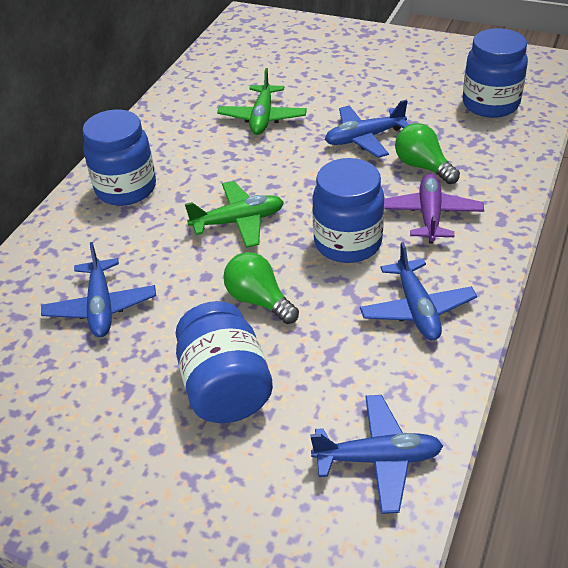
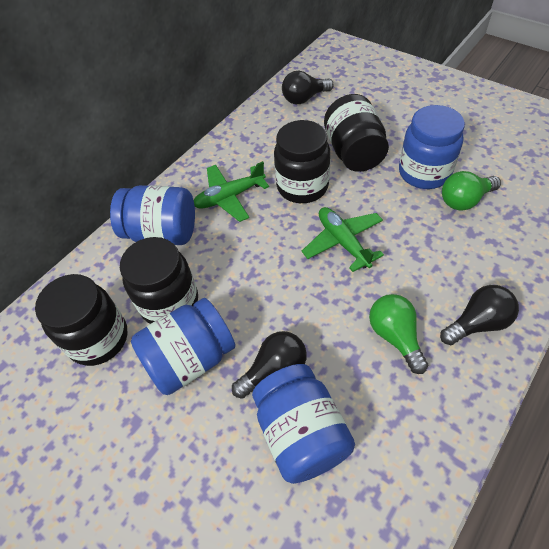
black jar: none = 0 -> [35,274,128,366] [120,237,198,324] [274,120,330,203] [324,94,389,172] = 4
black light bulb: none = 0 -> [232,331,307,399] [282,71,334,104] [440,285,519,345] = 3
blue plane: [41,242,156,337] [310,395,443,514] [325,99,409,158] [360,242,477,340] = 4 -> none = 0
purple plane: [384,174,484,243] = 1 -> none = 0

